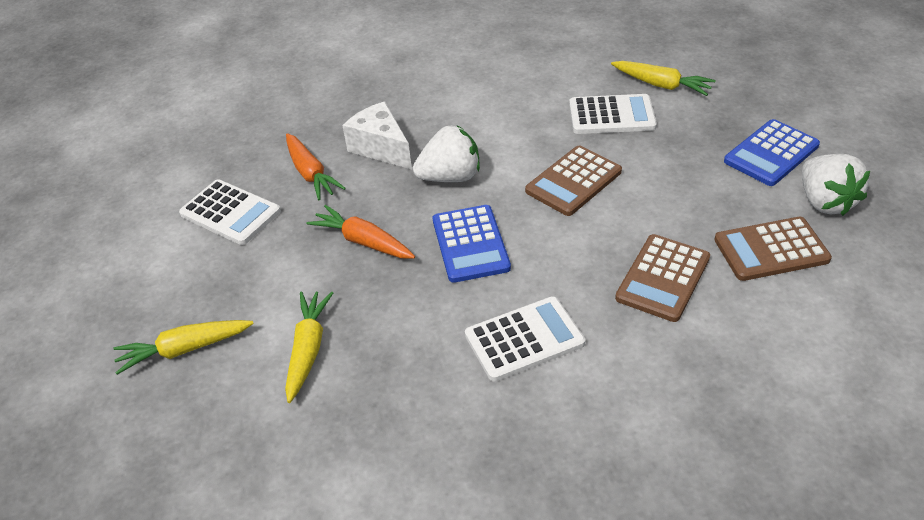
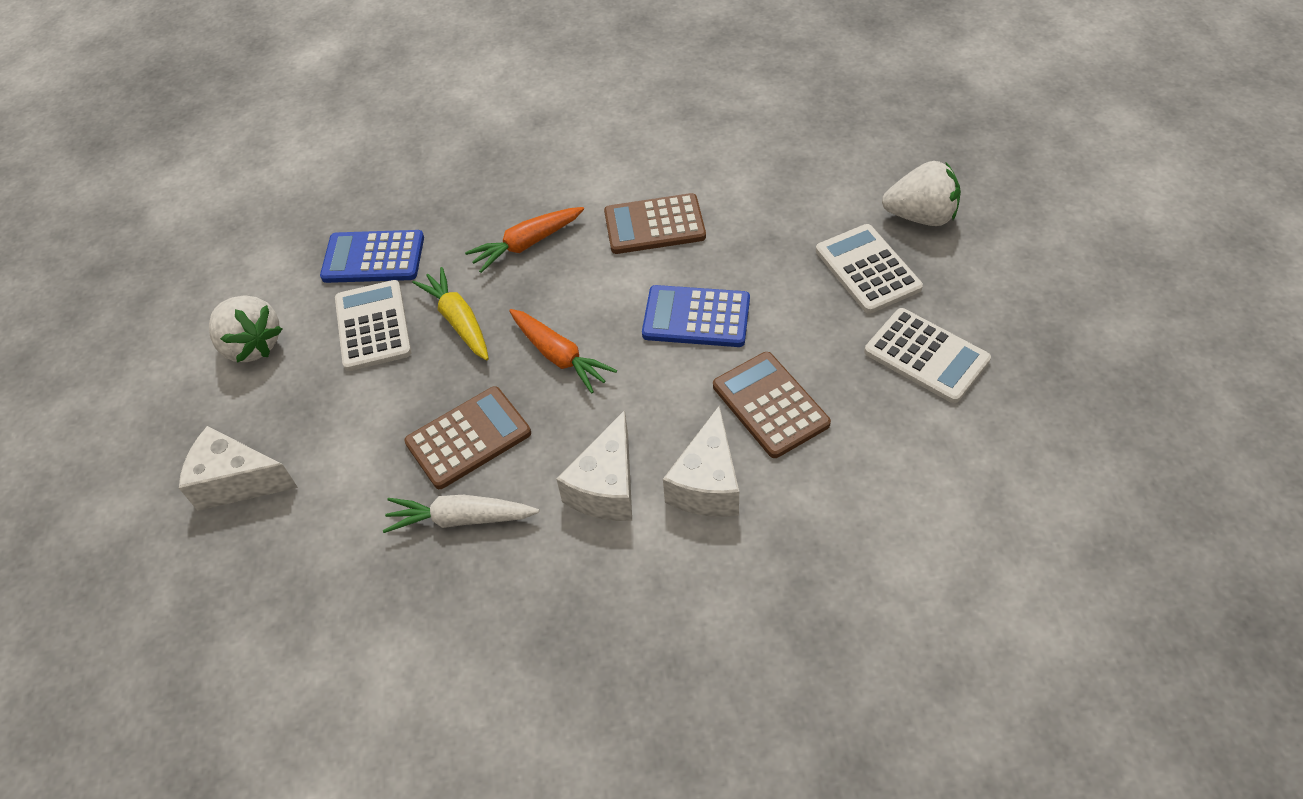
white carrot: none = 0 -> [383,495,539,533] = 1
white cheese: [342,101,412,169] = 1 -> [179,426,298,511] [556,410,632,521] [663,406,739,517] = 3
yellow carrot: [113,320,254,375] [285,291,333,403] [611,61,716,96] = 3 -> [412,267,489,361] = 1

